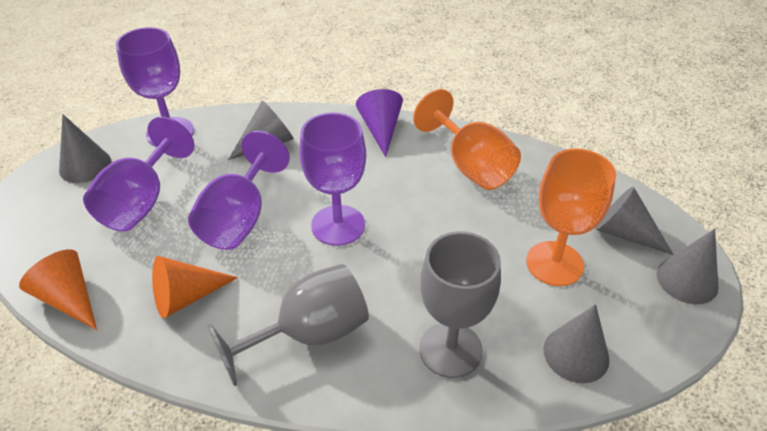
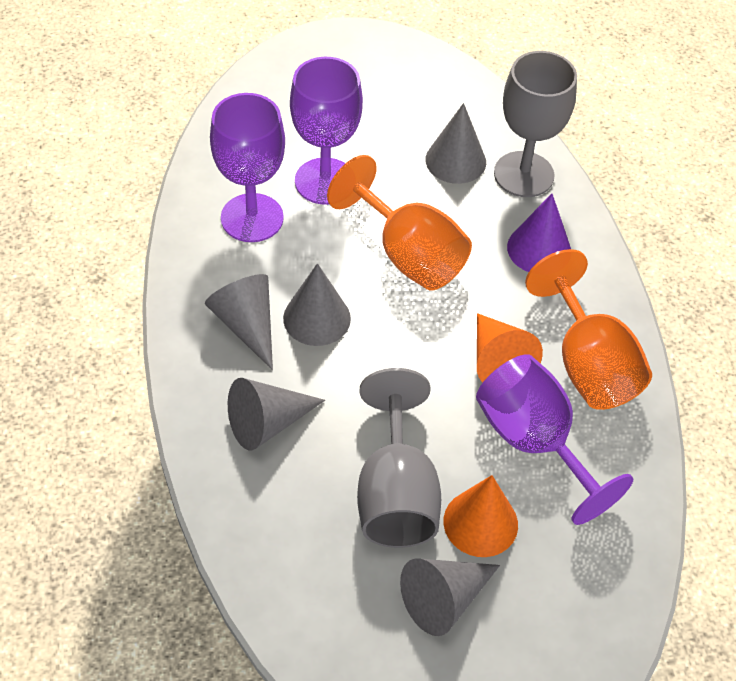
purple goblet: [83,117,194,232] [116,27,194,147] [188,131,290,250] [299,112,366,246] = 4 -> [210,93,285,242] [290,57,363,205] [476,354,633,525] = 3

